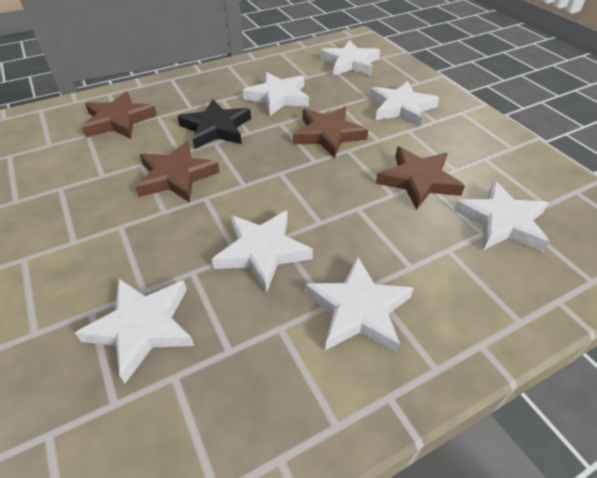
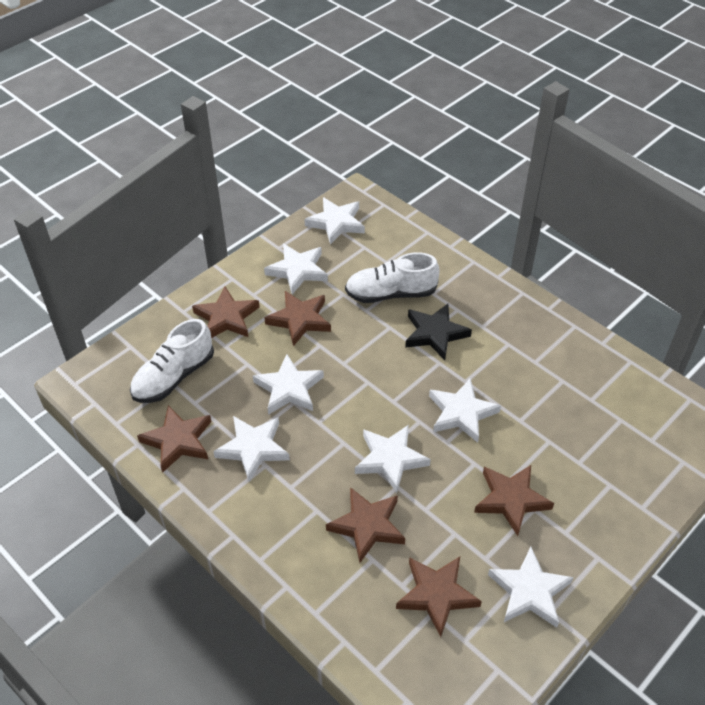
brown star: [82,91,157,139] [135,141,220,203] [293,107,368,159] [376,147,465,210] = 4 -> [137,405,211,473] [192,287,260,338] [264,291,331,346] [326,487,405,563] [396,557,482,637] [474,465,554,536] = 6
white shoe: none = 0 -> [130,319,214,403] [345,252,440,303] = 2

